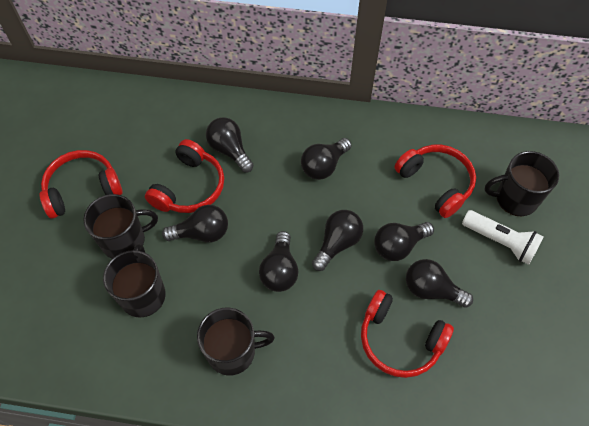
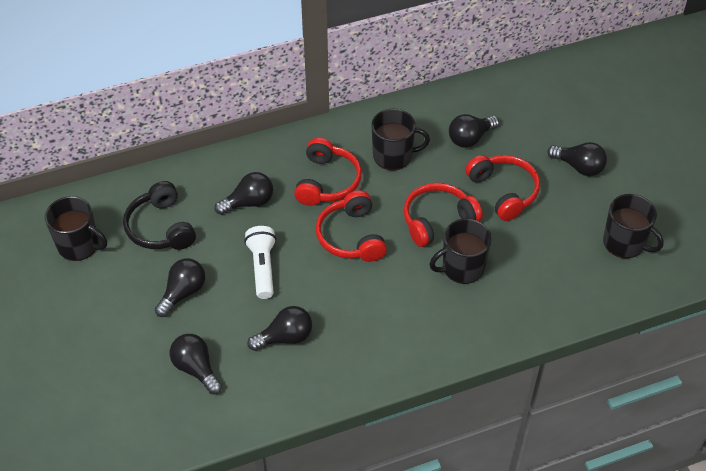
black headphones: none = 0 -> [123,181,196,250] = 1
black light bulb: [162,205,228,243] [206,117,254,172] [259,231,298,292] [301,138,352,180] [312,210,363,271] [374,222,434,261] [406,259,473,308] = 7 -> [155,258,205,317] [170,334,222,394] [214,172,273,215] [247,306,312,351] [449,114,499,148] [547,142,607,176] = 6

